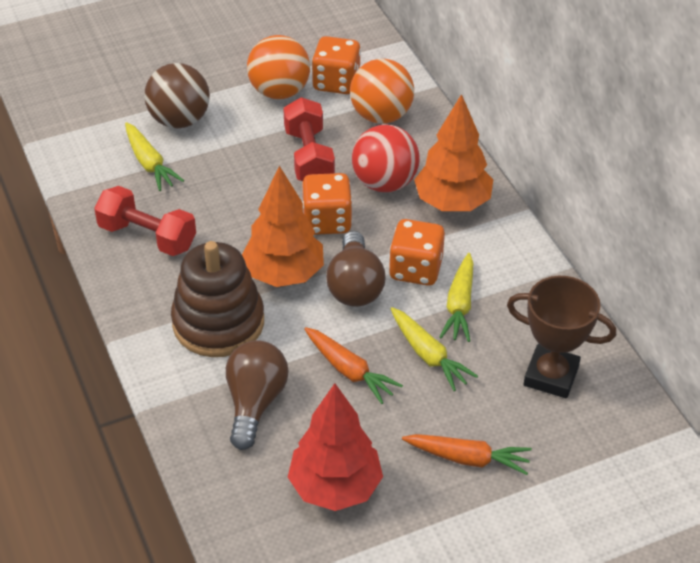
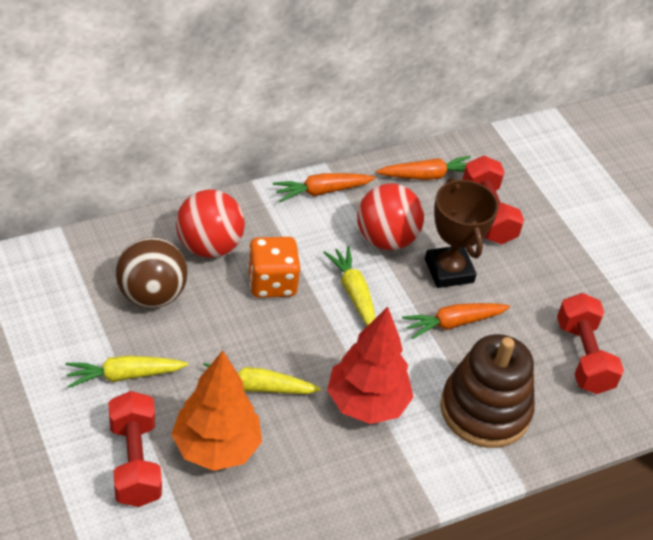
brown light bulb: [226,340,289,450] [326,231,385,307] = 2 -> none = 0
orange ball: [247,35,310,99] [350,59,414,124] = 2 -> none = 0
orange carrot: [304,327,403,404] [402,434,532,475] = 2 -> [273,173,376,202] [376,156,471,180] [402,303,510,339] = 3
orange dice: [302,173,353,235] [312,36,361,94] [389,219,445,286] = 3 -> [247,237,300,298] = 1
orange tree: [242,166,324,287] [414,94,493,211] = 2 -> [171,350,262,471] = 1
red ball: [352,125,420,192] = 1 -> [176,189,245,258] [357,184,424,250] = 2
red dumbbell: [94,186,196,256] [283,97,335,181] = 2 -> [109,391,162,507] [462,156,524,244] [557,293,624,394] = 3

